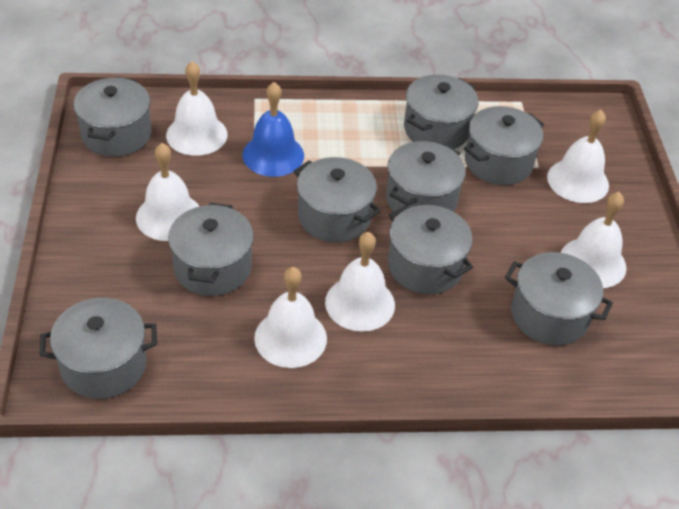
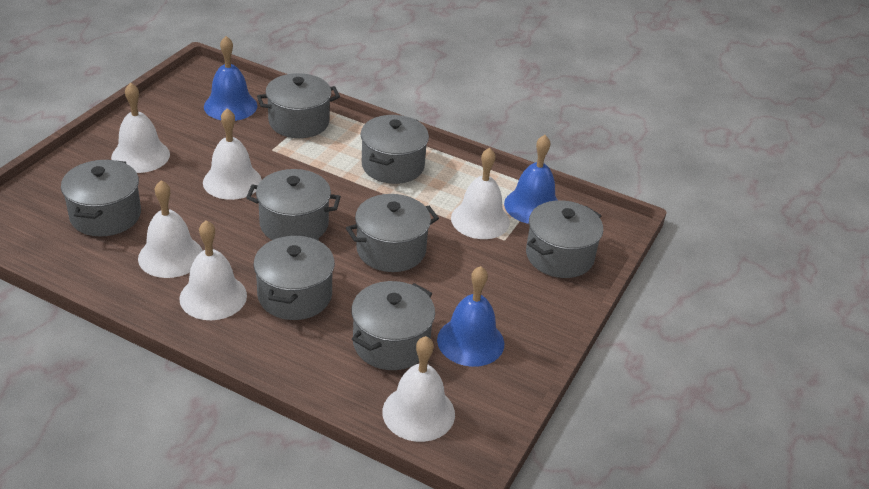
blue bell: [242,82,304,177] = 1 -> [204,36,258,121] [437,266,504,367] [504,135,557,224] = 3
grey pot: [39,298,157,399] [74,77,151,157] [168,203,254,296] [294,157,381,242] [386,141,466,212] [388,205,473,294] [404,74,479,149] [464,106,544,185] [505,252,613,345] = 9 -> [61,159,141,236] [246,169,341,240] [254,235,335,320] [257,73,340,138] [346,194,439,272] [351,281,435,370] [361,115,429,184] [526,200,603,278] = 8

